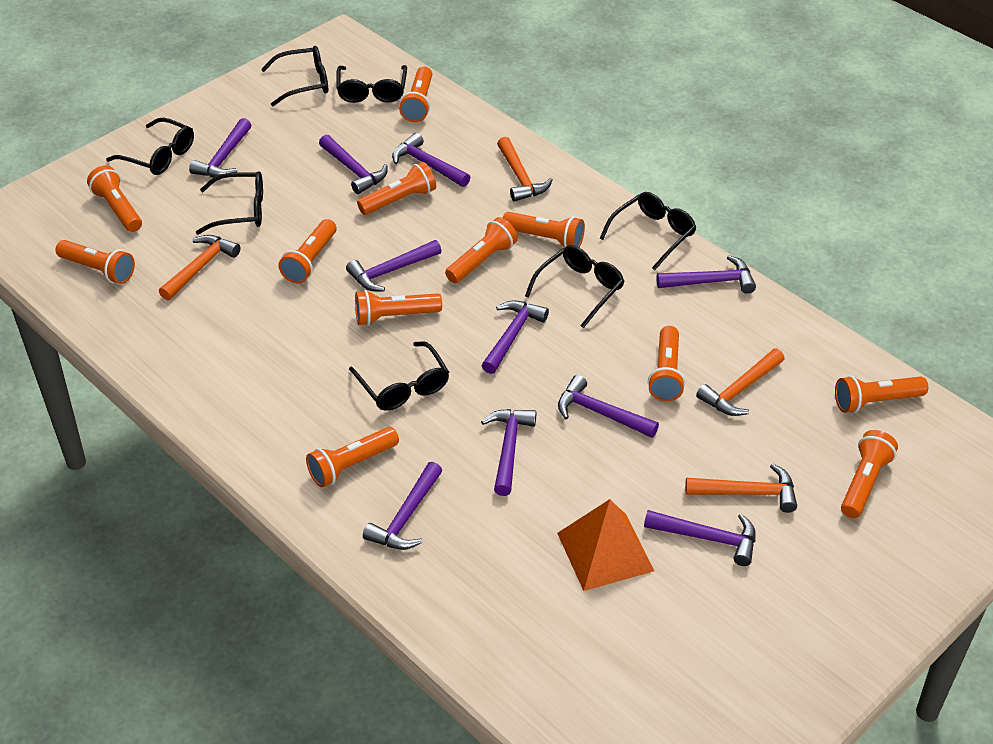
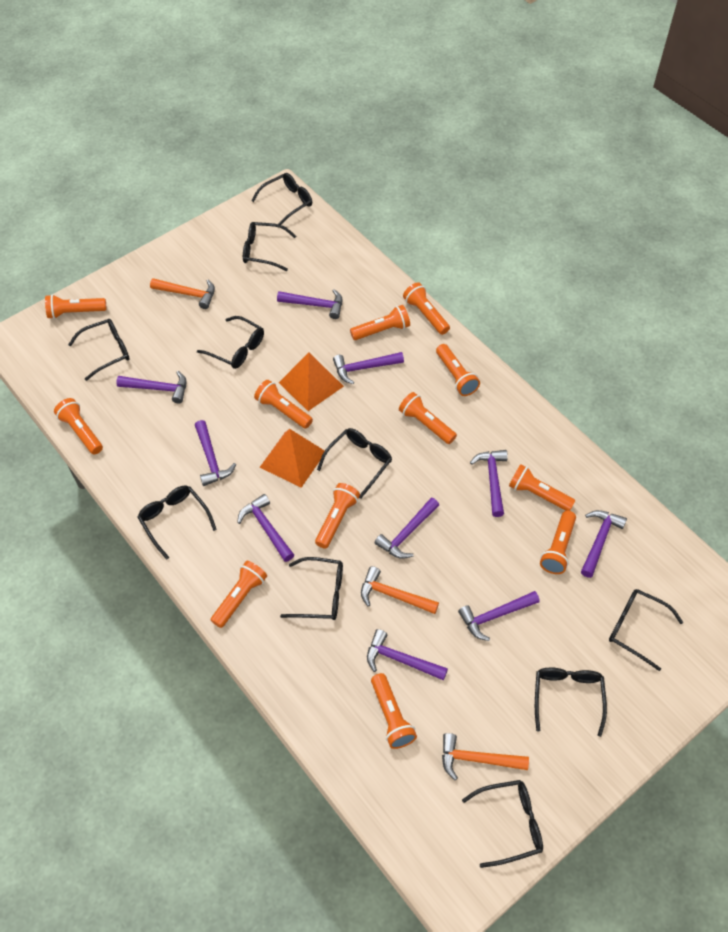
black glasses: [106,118,194,175] [196,171,263,235] [261,46,328,106] [336,65,407,103] [349,341,449,411] [525,245,625,328] [600,192,696,270] = 7 -> [68,319,130,381] [137,486,217,560] [197,316,264,369] [243,222,296,271] [251,173,312,225] [280,557,343,620] [317,428,392,499] [462,780,543,868] [535,668,607,737] [609,589,683,671] = 10
orange hammer: [159,235,241,300] [497,137,553,202] [685,463,797,513] [696,349,784,416] = 4 -> [150,278,215,309] [361,566,439,614] [442,733,529,780] = 3
orange pyramid: [557,499,654,591] = 1 -> [260,429,325,488] [279,352,344,411] = 2

